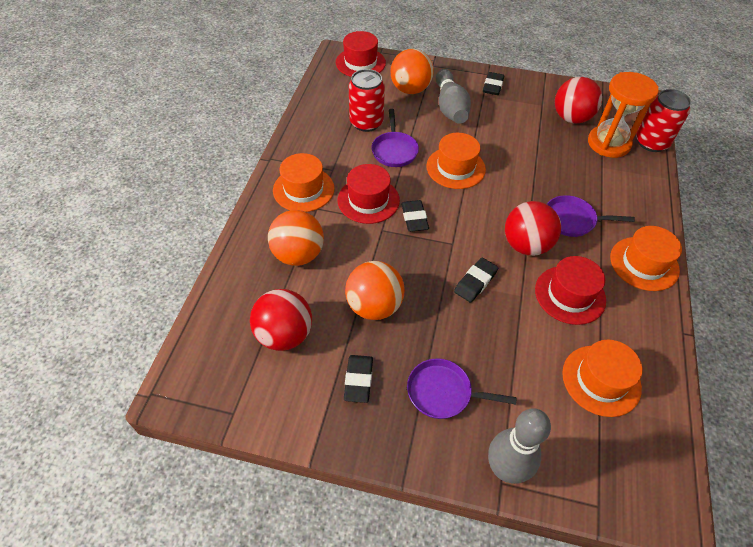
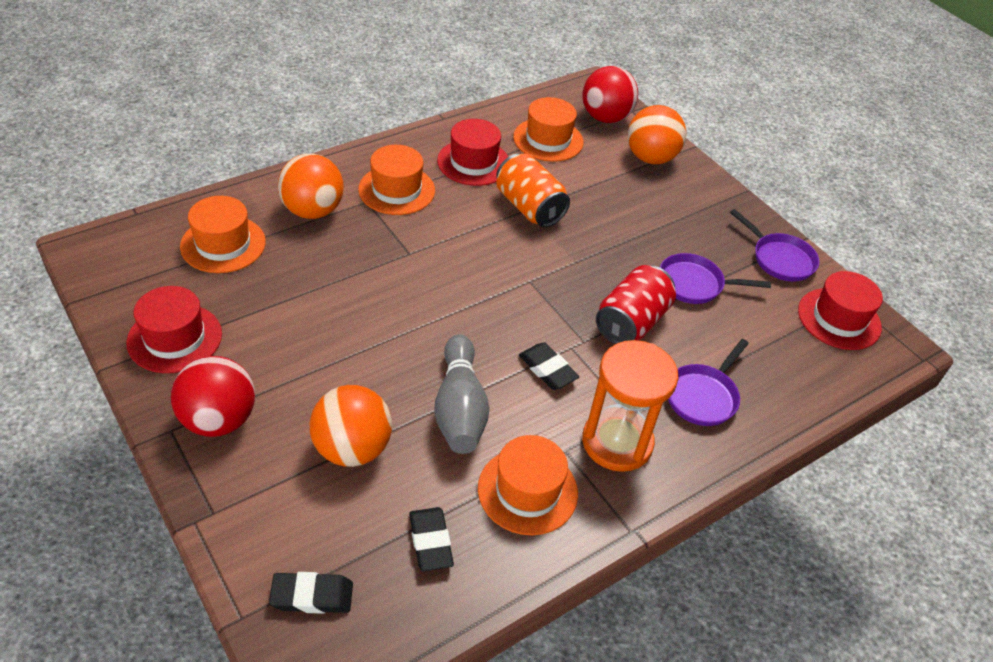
black eraser: [344,355,373,403] [401,200,429,232] [454,258,498,303] [483,72,504,95] = 4 -> [269,572,353,614] [409,507,454,571] [519,342,579,390] = 3
grey bowling pin: [436,69,471,124] [488,408,551,484] = 2 -> [434,334,490,454] = 1
orange can: none = 0 -> [496,153,570,227] = 1
red ball: [250,289,312,351] [505,201,561,256] [555,77,602,123] = 3 -> [171,356,255,437] [582,66,638,123] = 2
red can: [349,69,385,132] [636,89,691,152] = 2 -> [596,265,676,344] = 1

